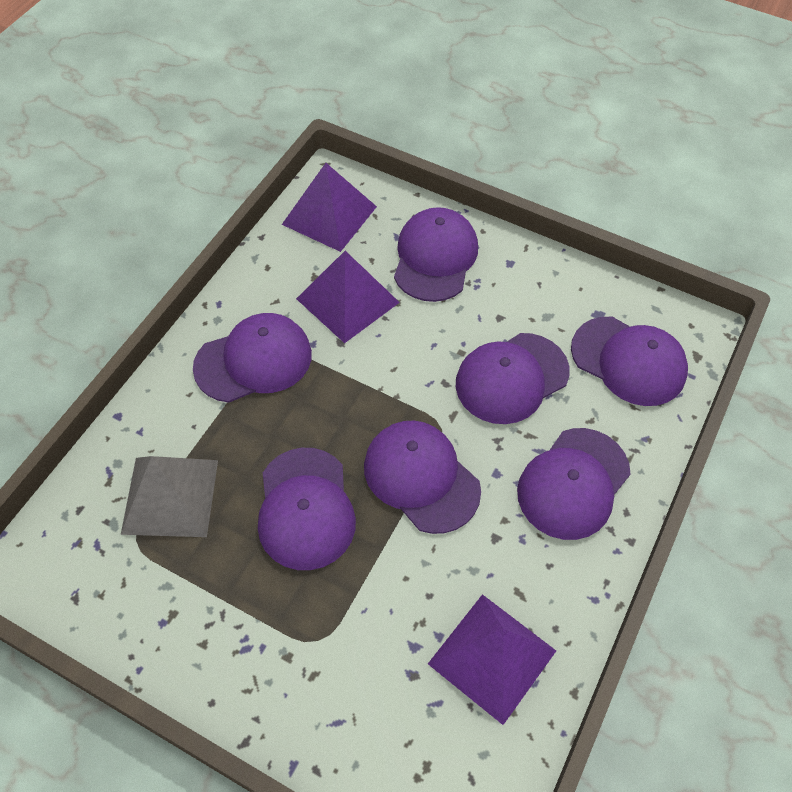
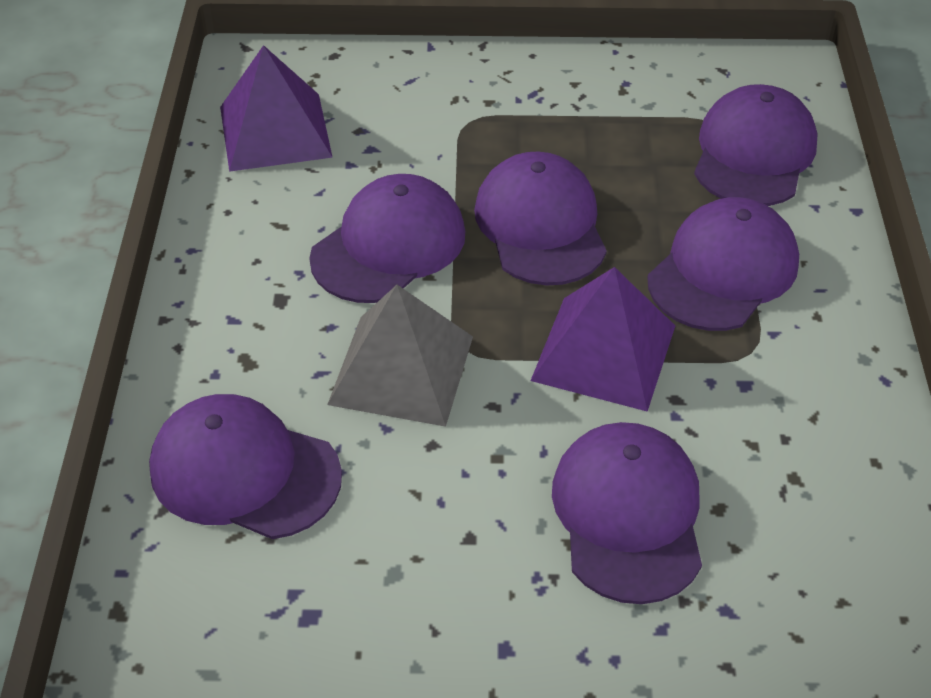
purple cap: [193,313,312,403] [258,448,356,570] [364,421,481,534] [394,207,478,302] [456,333,570,424] [517,428,630,540] [571,317,688,406] = 7 -> [149,394,342,539] [309,174,465,303] [474,152,607,286] [552,422,702,604] [647,197,799,331] [694,84,818,206] = 6
purple pyramid: [282,163,377,252] [296,251,400,343] [428,594,556,725] = 3 -> [220,45,333,172] [531,267,675,412] = 2

